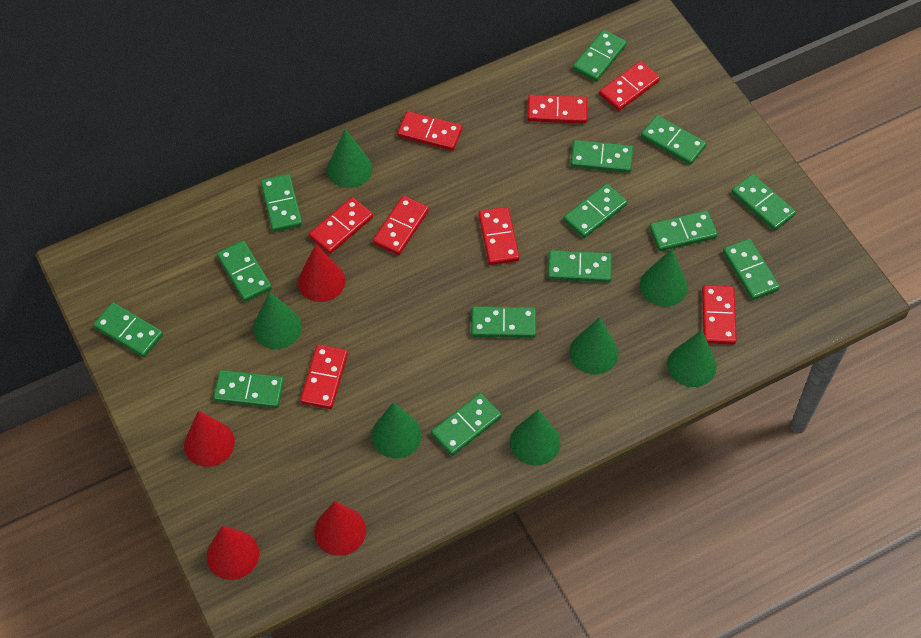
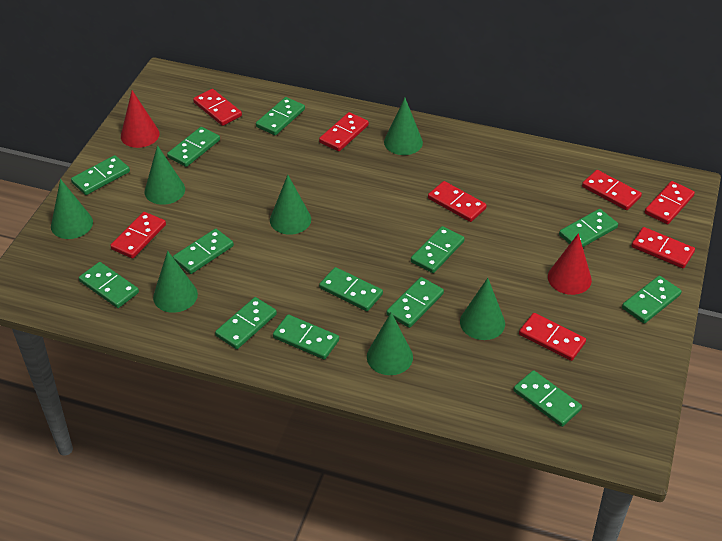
green domino: [93,302,163,357] [213,370,284,408] [217,241,272,302] [261,174,302,232] [431,393,502,456] [471,306,536,338] [548,250,612,283] [563,183,627,238] [571,140,633,173] [573,30,627,82] [641,115,706,165] [649,211,718,251] [723,239,780,300] [731,174,796,231] = 14 -> [71,155,130,195] [79,262,139,308] [167,127,220,167] [173,229,234,274] [215,297,277,349] [256,97,305,135] [273,315,339,360] [319,267,383,311] [386,277,444,328] [411,226,465,273] [513,370,582,427] [559,209,618,247] [622,276,682,324] = 13
red cone: [184,411,235,467] [207,525,259,580] [298,244,345,302] [314,501,366,556] = 4 -> [121,91,159,148] [548,233,592,295] = 2

